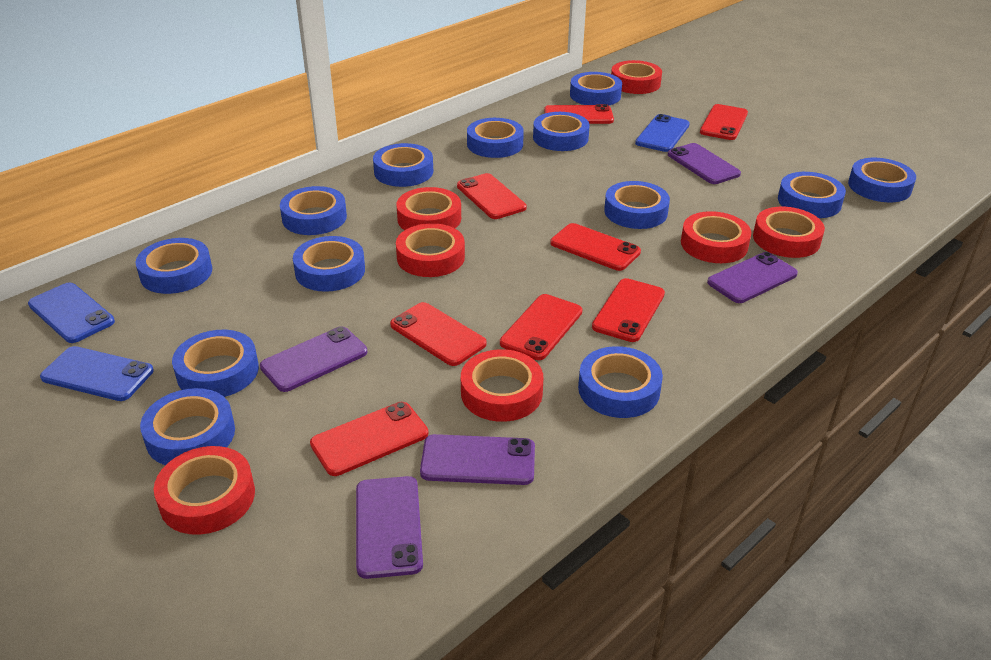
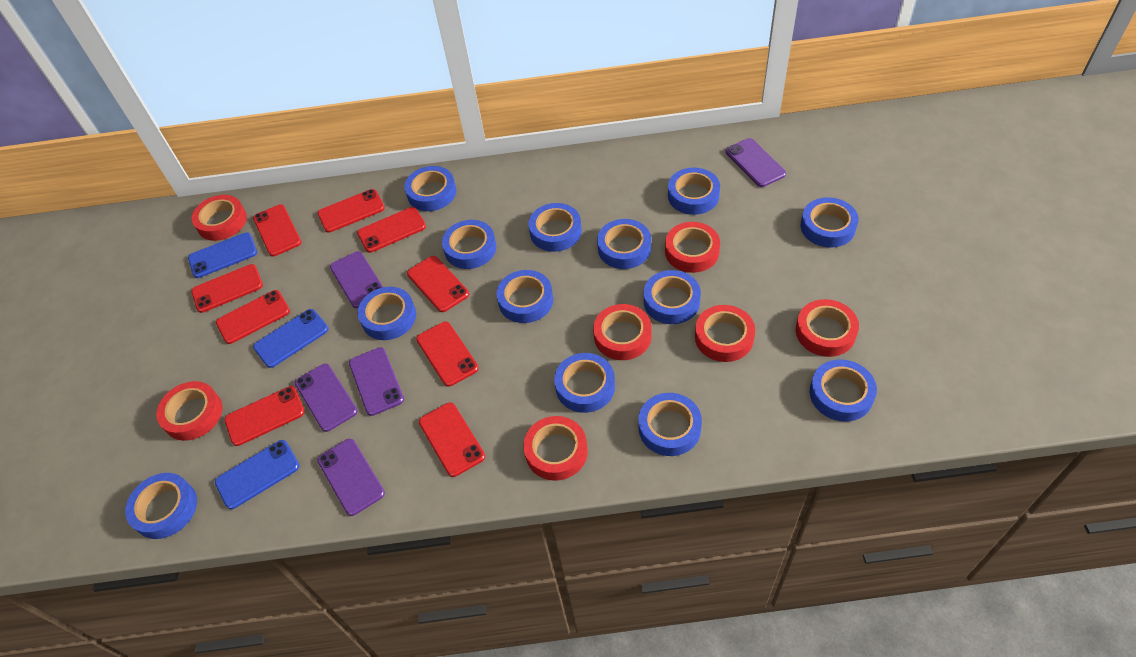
red phone: [310,402,428,476] [390,302,487,366] [457,173,527,219] [500,294,582,360] [544,104,614,124] [550,223,641,271] [592,278,665,342] [700,104,748,140] = 8 -> [191,264,263,313] [216,290,290,344] [224,386,305,446] [253,205,302,256] [318,189,385,232] [357,207,426,253] [407,256,469,312] [416,322,479,387] [419,403,485,477] = 9

